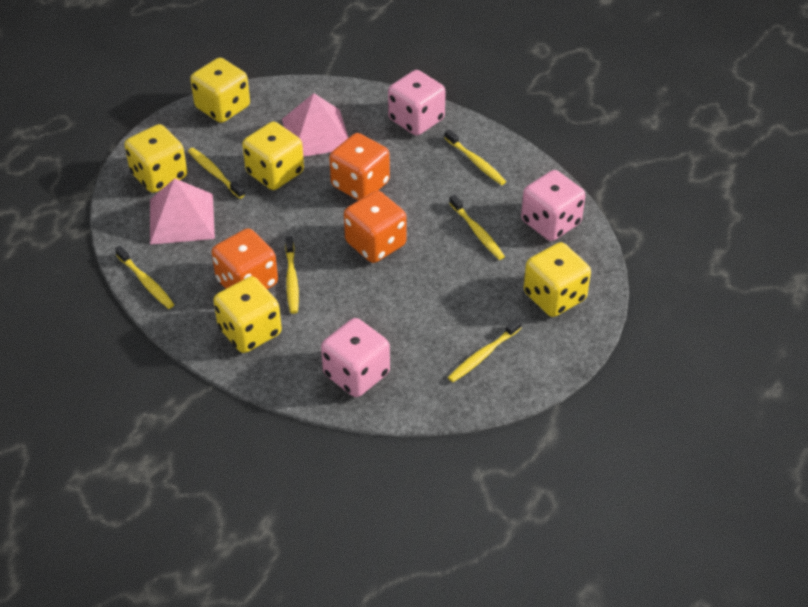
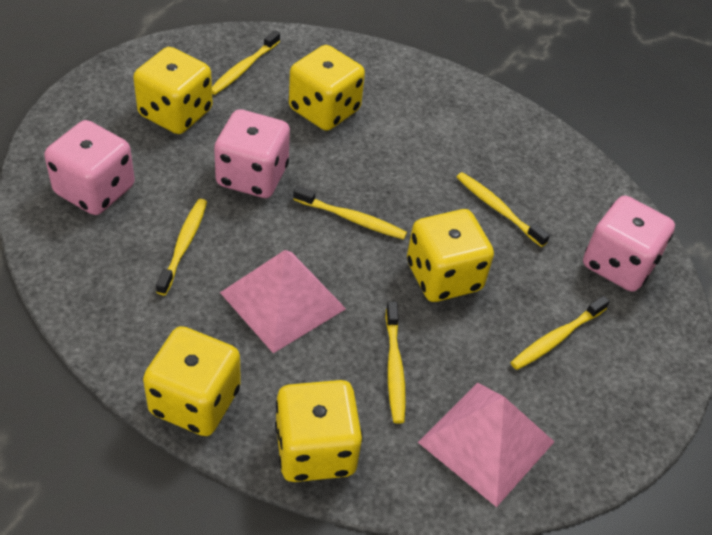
orange dice: [212,228,278,289] [329,133,390,201] [344,191,407,263] = 3 -> none = 0

